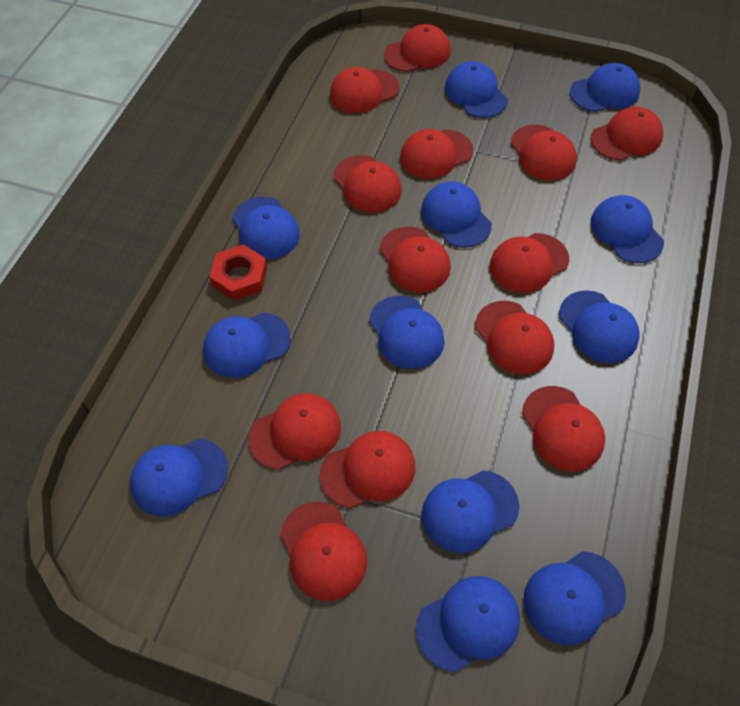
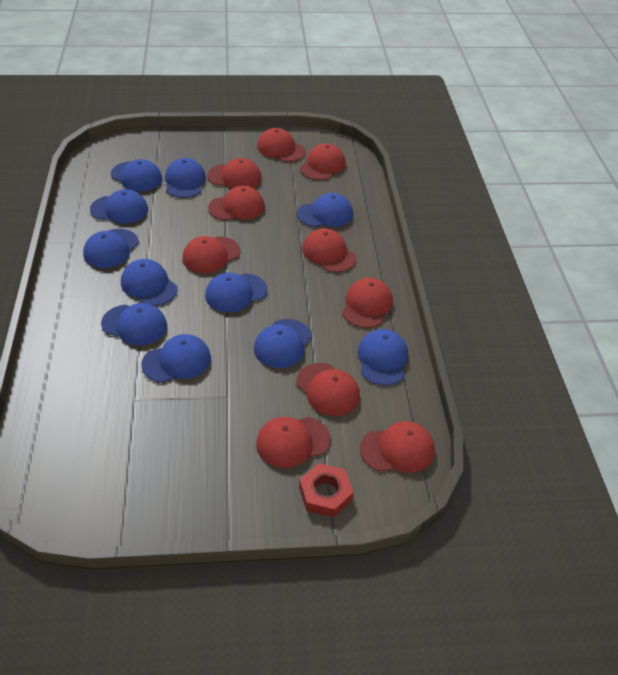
blue cap: [130,439,228,516] [203,313,291,378] [232,197,300,260] [369,296,445,369] [416,576,520,672] [421,181,492,248] [422,470,519,553] [445,61,508,118] [523,551,626,646] [559,290,640,363] [570,63,641,112] [590,195,664,263] = 12 -> [83,229,139,268] [90,189,148,224] [101,303,167,346] [111,159,162,192] [121,259,178,306] [141,334,211,383] [165,158,206,198] [205,272,267,313] [254,319,312,368] [297,193,353,227] [357,329,408,386] = 11
red cap: [248,393,341,470] [280,501,367,601] [320,431,415,508] [330,67,399,113] [334,155,402,213] [380,226,451,293] [384,24,451,72] [400,129,473,179] [475,301,554,374] [490,233,569,293] [510,125,577,180] [522,386,605,471] [591,107,663,161] = 13 -> [182,236,240,273] [207,158,262,189] [208,186,265,220] [256,417,331,468] [257,128,306,162] [296,363,360,416] [300,143,346,180] [302,228,356,272] [342,278,393,328] [360,421,435,473] = 10

